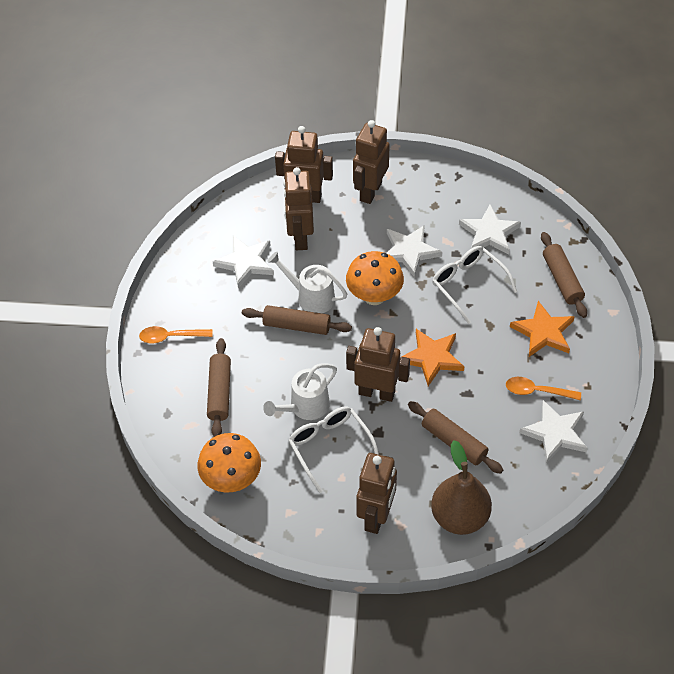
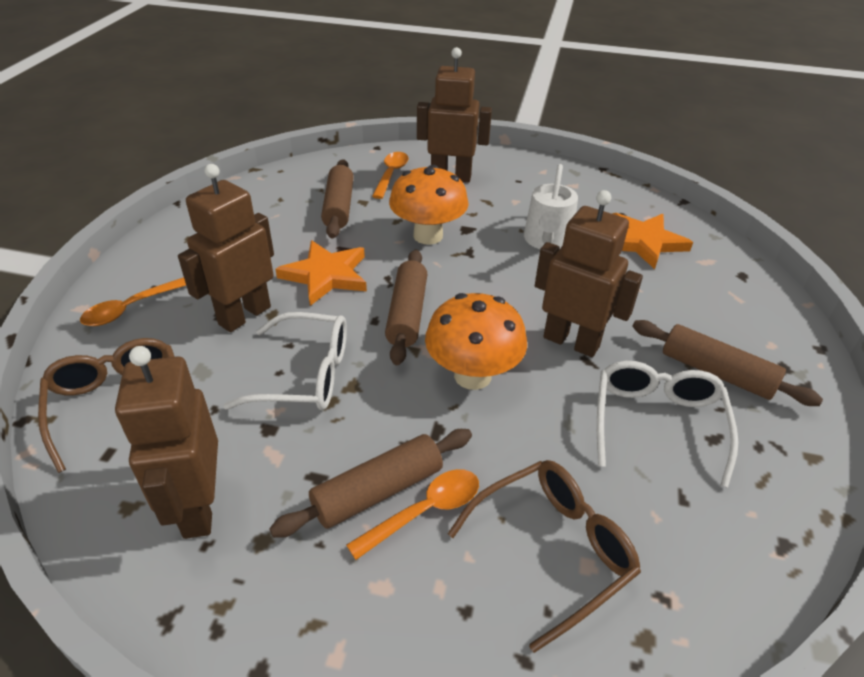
brown glasses: none = 0 -> [38,338,175,473] [448,460,641,653] = 2
brown pear: [431,440,492,535] = 1 -> none = 0
brown robot: [275,126,333,203] [283,167,314,250] [346,327,410,402] [353,120,390,204] [356,453,397,534] = 5 -> [115,346,218,539] [178,164,274,332] [417,47,492,182] [535,190,643,357] = 4
orange spoon: [139,326,213,344] [506,377,581,400] = 2 -> [80,277,186,326] [346,469,479,560] [372,152,409,199] = 3
white star: [213,236,274,289] [387,225,442,278] [459,204,521,255] [519,400,588,463] = 4 -> none = 0
white watering can: [263,364,337,420] [267,252,347,313] = 2 -> [524,164,578,249] = 1

